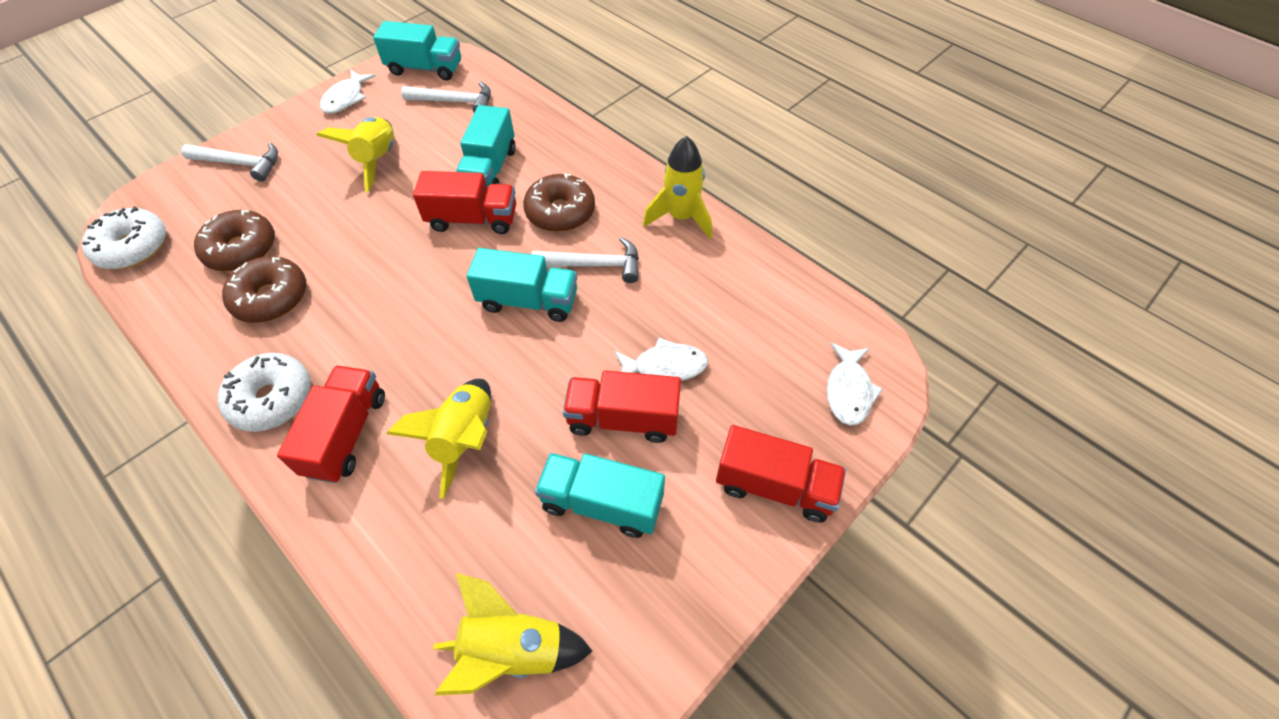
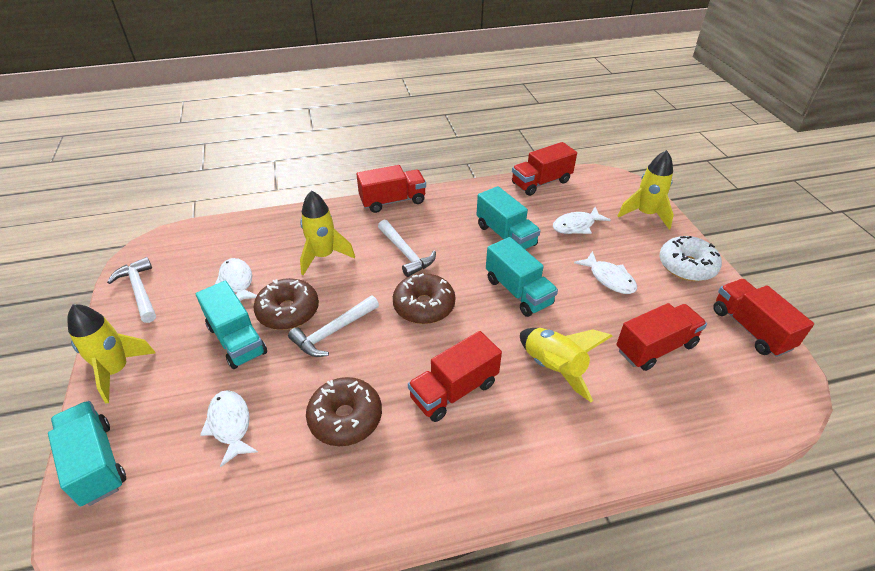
red truck: [277,365,385,483] [413,171,516,234] [563,371,681,443] [716,425,846,523] = 4 -> [357,165,426,213] [408,331,502,422] [512,142,577,196] [616,303,707,371] [713,279,814,357] = 5
white donut: [82,207,166,269] [218,353,311,432] = 2 -> [659,236,722,281] = 1
white fish: [320,69,376,114] [614,338,708,381] [827,343,883,426] = 3 -> [200,390,258,467] [215,258,257,301] [553,207,611,234] [574,251,637,294] = 4

